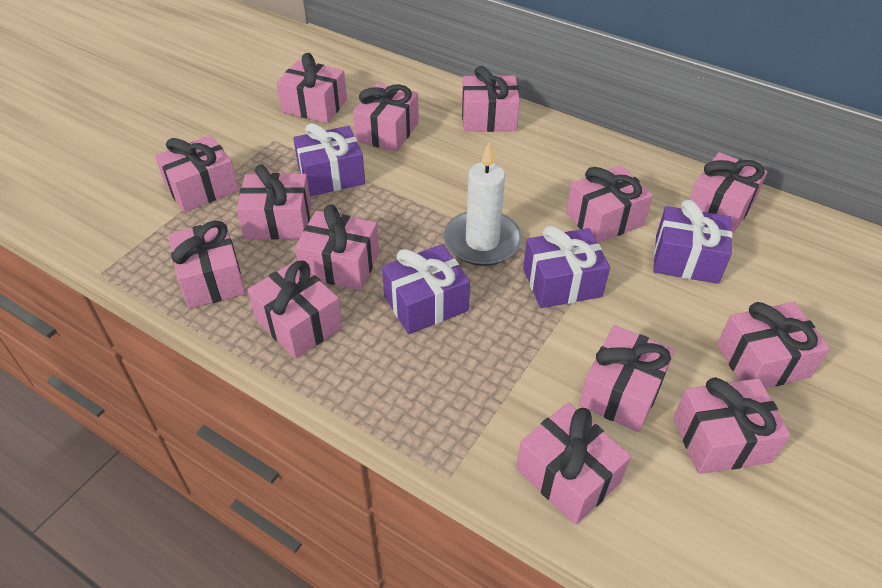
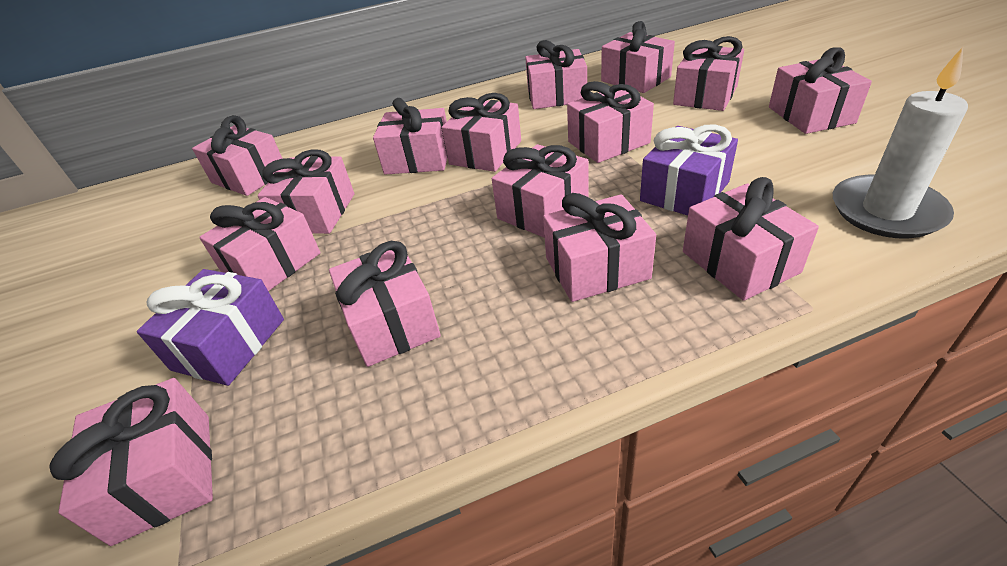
pink gift: [155,135,239,212] [168,220,245,309] [236,165,311,240] [247,260,343,359] [276,53,347,123] [295,204,379,290] [353,83,419,152] [462,66,520,132] [516,403,631,525] [566,165,653,243] [579,325,675,432] [673,377,791,474] [689,152,768,233] [717,302,830,388] = 14 -> [49,378,213,546] [192,115,283,196] [199,197,320,291] [258,149,354,234] [329,241,441,367] [373,98,448,175] [441,93,521,172] [492,144,588,238] [525,40,587,109] [543,193,656,302] [567,81,654,163] [601,21,675,93] [673,36,744,111] [683,177,819,301] [769,47,872,134] = 15
purple gift: [293,123,365,196] [382,244,470,334] [523,226,610,308] [653,200,732,284] = 4 -> [137,269,284,386] [640,124,738,216] = 2

